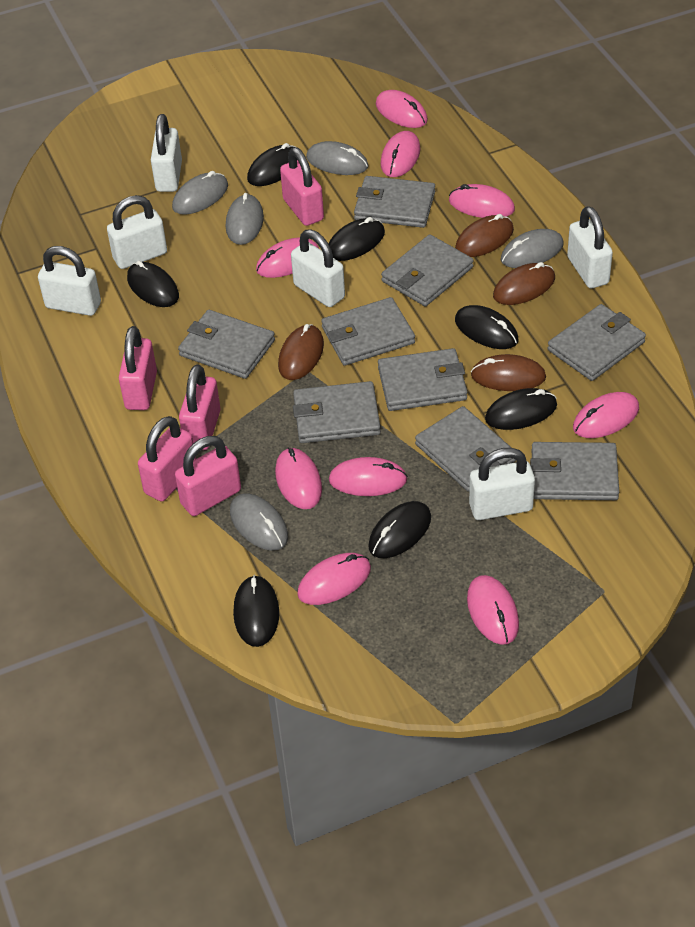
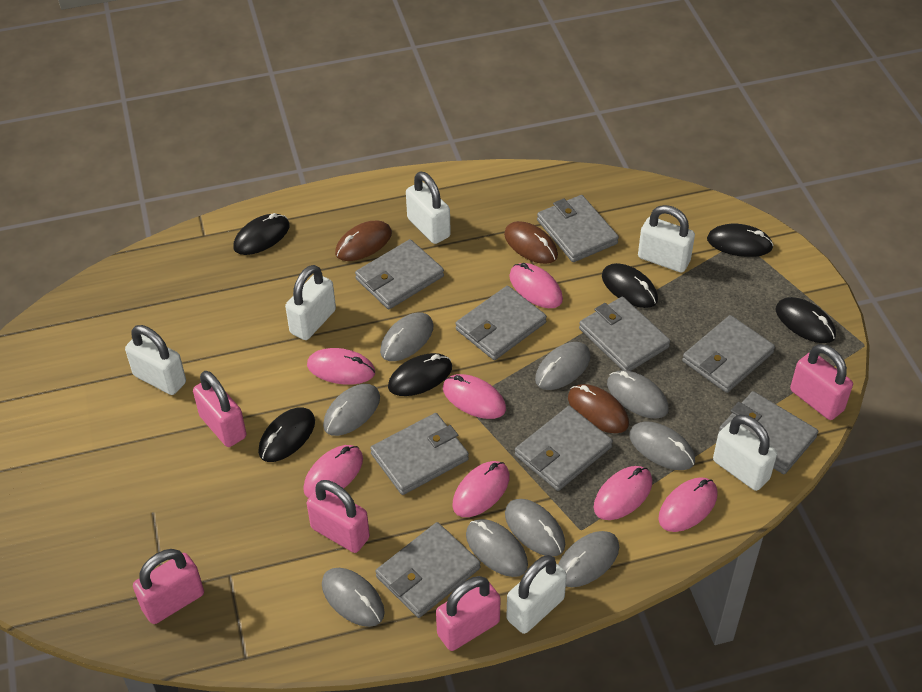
black mouse: [127,261,179,307] [233,575,279,647] [247,143,295,186] [328,217,385,261] [368,501,431,558] [455,305,518,349] [485,388,557,430] = 7 -> [233,213,290,255] [258,407,315,462] [388,353,452,396] [602,263,658,308] [707,224,774,257] [776,297,836,343] = 6
brown mouse: [278,324,324,380] [455,214,514,257] [471,354,546,391] [493,262,555,305] = 4 -> [335,221,392,261] [504,221,558,264] [568,384,629,433] = 3
grey mouse: [172,171,228,215] [226,193,264,245] [230,493,288,550] [306,141,368,175] [501,229,564,268] = 5 -> [322,568,385,627] [323,384,380,436] [380,312,434,361] [466,519,528,577] [505,499,565,556] [535,342,591,390] [558,531,619,587] [607,370,669,419] [629,422,695,470] = 9
pink mouse: [256,238,319,278] [275,448,322,509] [297,553,371,605] [329,457,408,496] [376,90,428,128] [380,131,420,177] [449,184,515,218] [467,575,519,645] [573,392,639,438] = 9 -> [303,445,363,498] [307,348,375,385] [443,374,506,419] [452,461,510,517] [509,263,563,308] [594,466,652,520] [658,477,718,532] = 7

